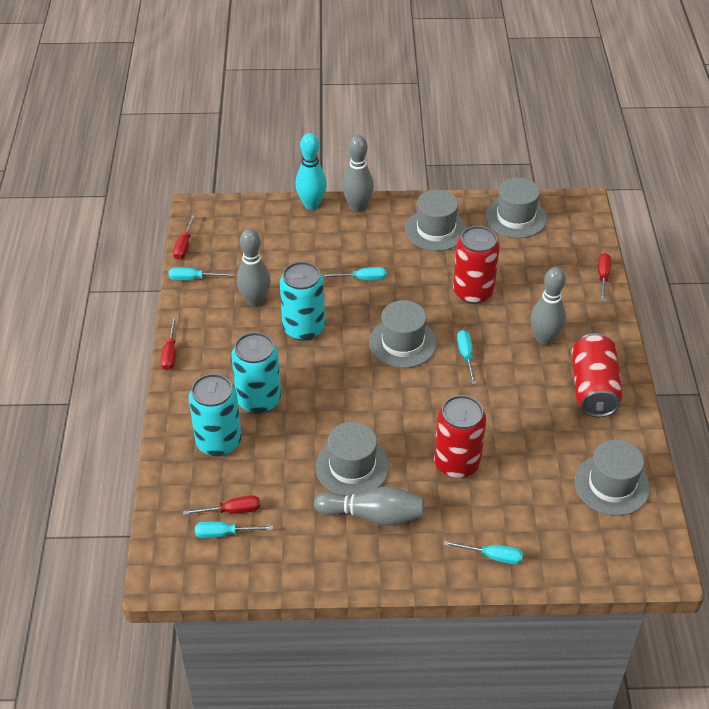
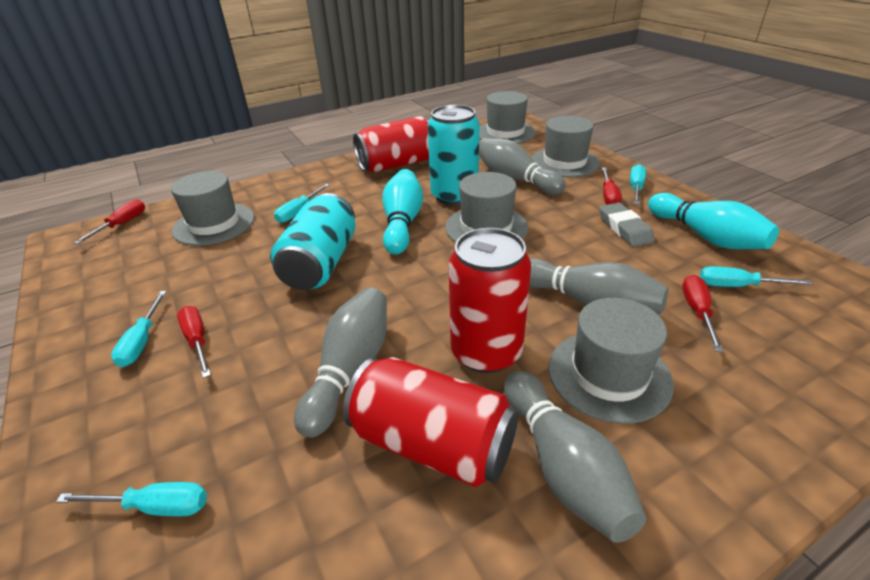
grey eraser: none = 0 -> [599,202,655,247] = 1
turquoise bowling pin: [295,133,327,210] = 1 -> [382,169,423,255] [648,193,779,249] = 2
turquoise can: [189,374,241,456] [231,332,281,414] [280,261,325,341] = 3 -> [270,193,355,290] [428,105,479,205] = 2

